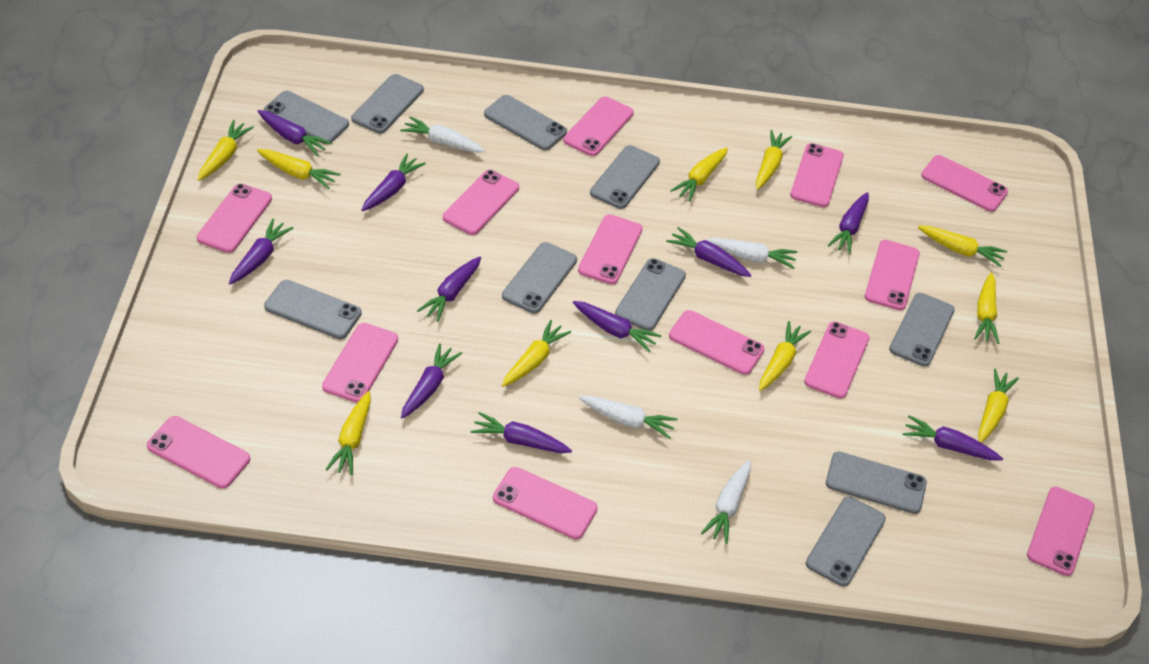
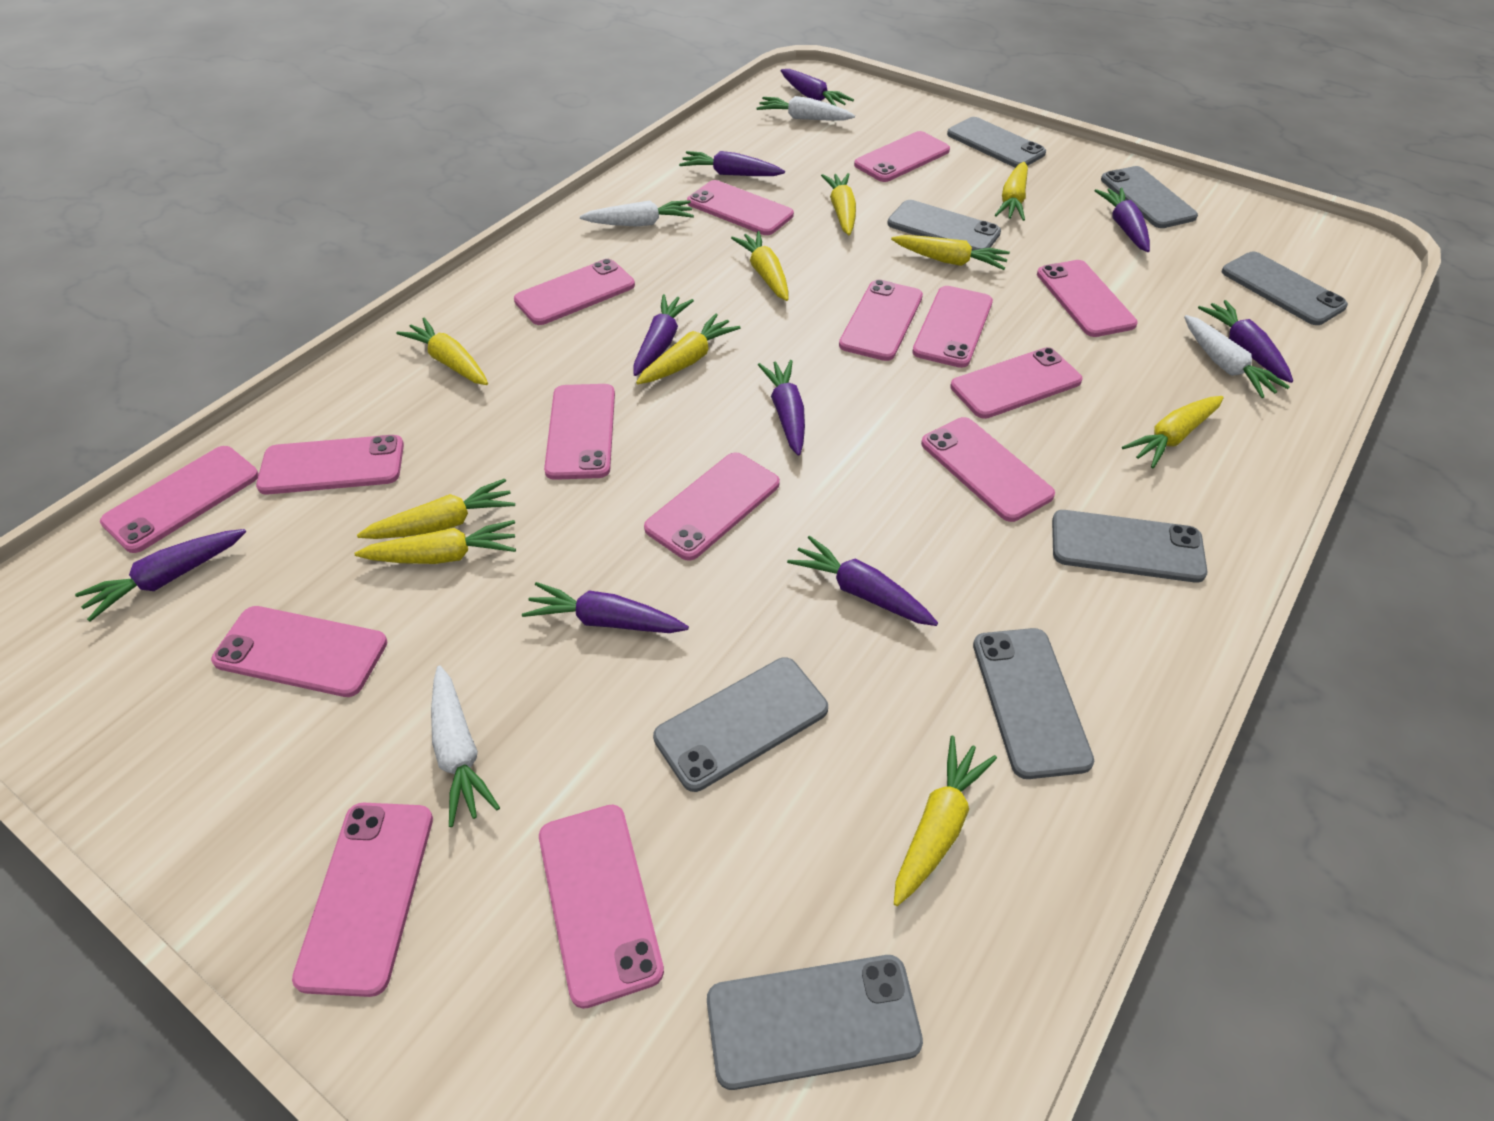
grey phone: [264,91,349,144] [264,280,362,339] [351,74,424,134] [484,95,567,150] [502,242,577,313] [590,145,660,209] [615,258,686,331] [806,496,886,586] [826,452,927,514] [889,293,955,367] = 10 -> [653,657,828,792] [707,955,923,1090] [887,200,1001,251] [947,117,1046,168] [973,628,1094,779] [1052,510,1208,583] [1101,166,1198,228] [1222,252,1348,325] = 8
pink phone: [147,416,250,489] [197,184,272,253] [322,323,398,403] [443,170,519,235] [493,467,598,539] [563,96,634,156] [578,214,643,285] [669,310,765,375] [790,143,844,207] [804,321,870,399] [865,240,920,310] [921,155,1008,212] [1027,487,1095,576] = 13 -> [100,446,259,553] [211,606,387,697] [256,435,404,495] [292,803,433,997] [514,259,635,325] [539,805,664,1009] [544,384,615,480] [644,452,780,561] [687,180,794,235] [839,280,923,361] [854,131,950,182] [912,286,993,368] [921,417,1055,522] [950,347,1082,419] [1037,260,1138,337] = 15
purple carrot: [229,219,293,285] [258,110,332,156] [361,154,426,211] [401,343,462,419] [417,257,481,322] [471,412,572,453] [573,301,662,352] [666,227,751,277] [828,192,869,254] [903,415,1003,461] = 10 -> [75,529,246,622] [522,582,689,633] [634,294,694,376] [679,151,785,176] [758,360,805,456] [781,69,854,106] [787,536,938,626] [1095,188,1150,252] [1198,300,1293,383] = 9

